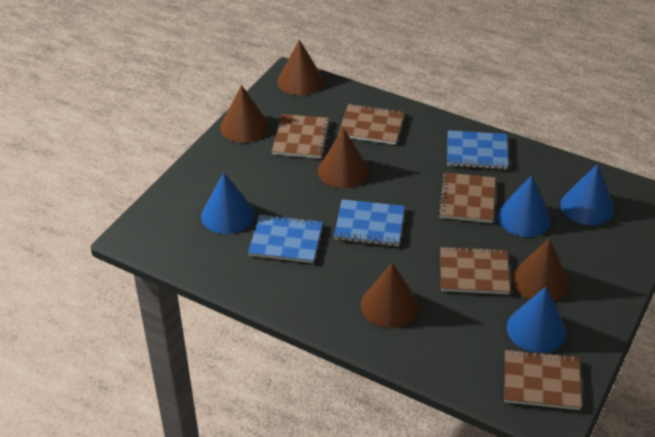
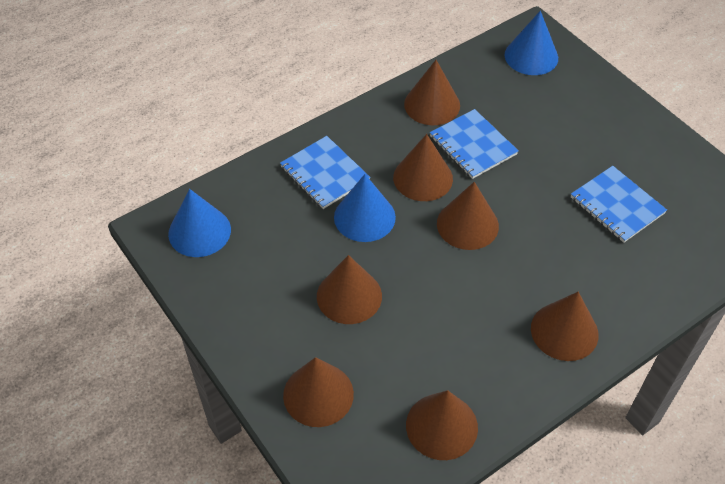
blue cone: [201,173,254,234] [497,175,551,237] [507,287,567,353] [560,164,614,225] = 4 -> [168,189,231,257] [334,174,396,242] [505,11,558,75] = 3
brown cone: [220,85,269,143] [277,40,324,96] [318,128,369,188] [360,263,419,328] [512,238,569,302] = 5 -> [283,357,354,427] [317,255,382,324] [393,134,453,201] [404,60,460,125] [406,390,478,460] [437,182,499,250] [531,292,598,361] = 7
brown notebook: [272,114,330,159] [338,104,404,145] [438,172,496,223] [440,246,510,295] [504,349,582,410] = 5 -> none = 0

